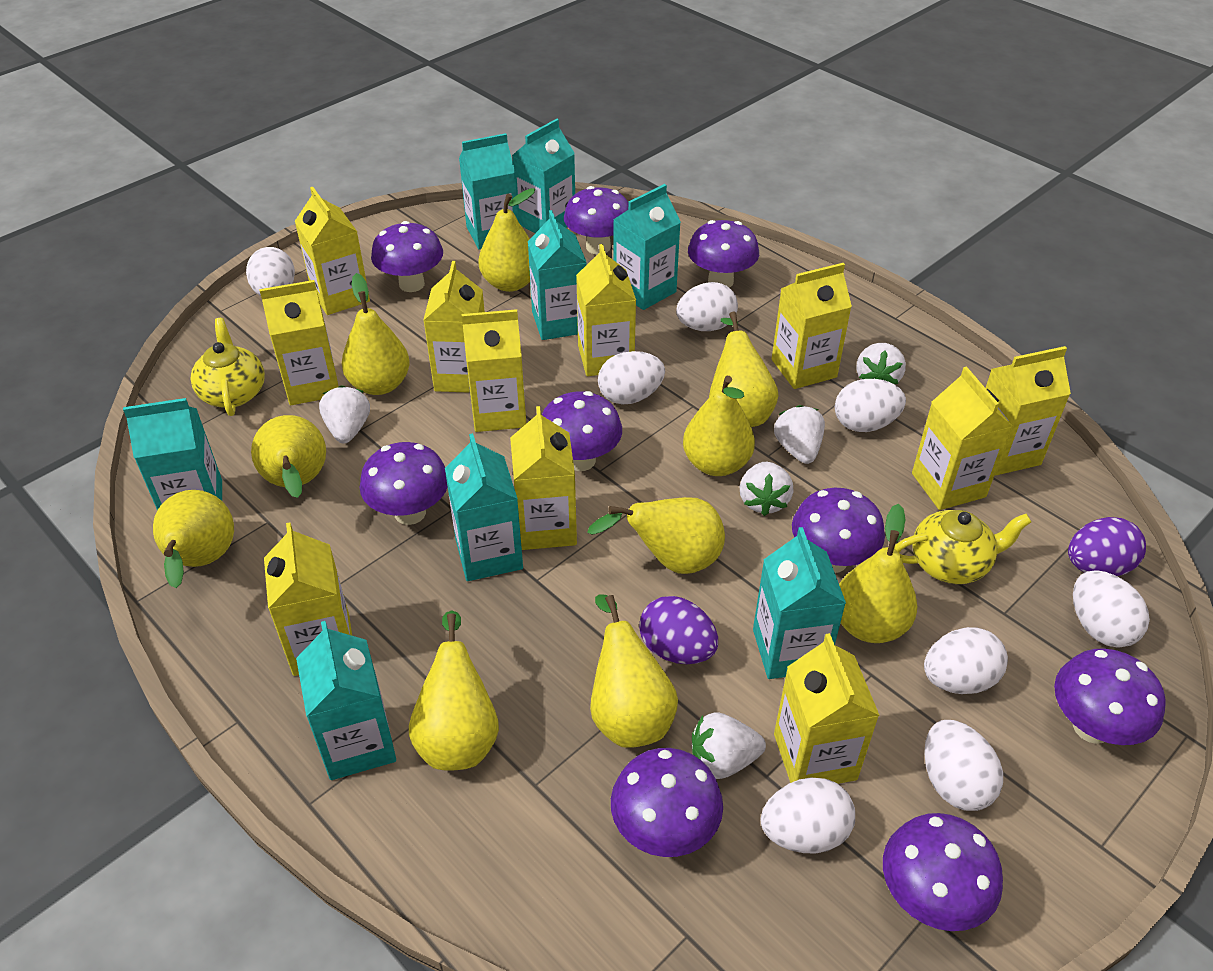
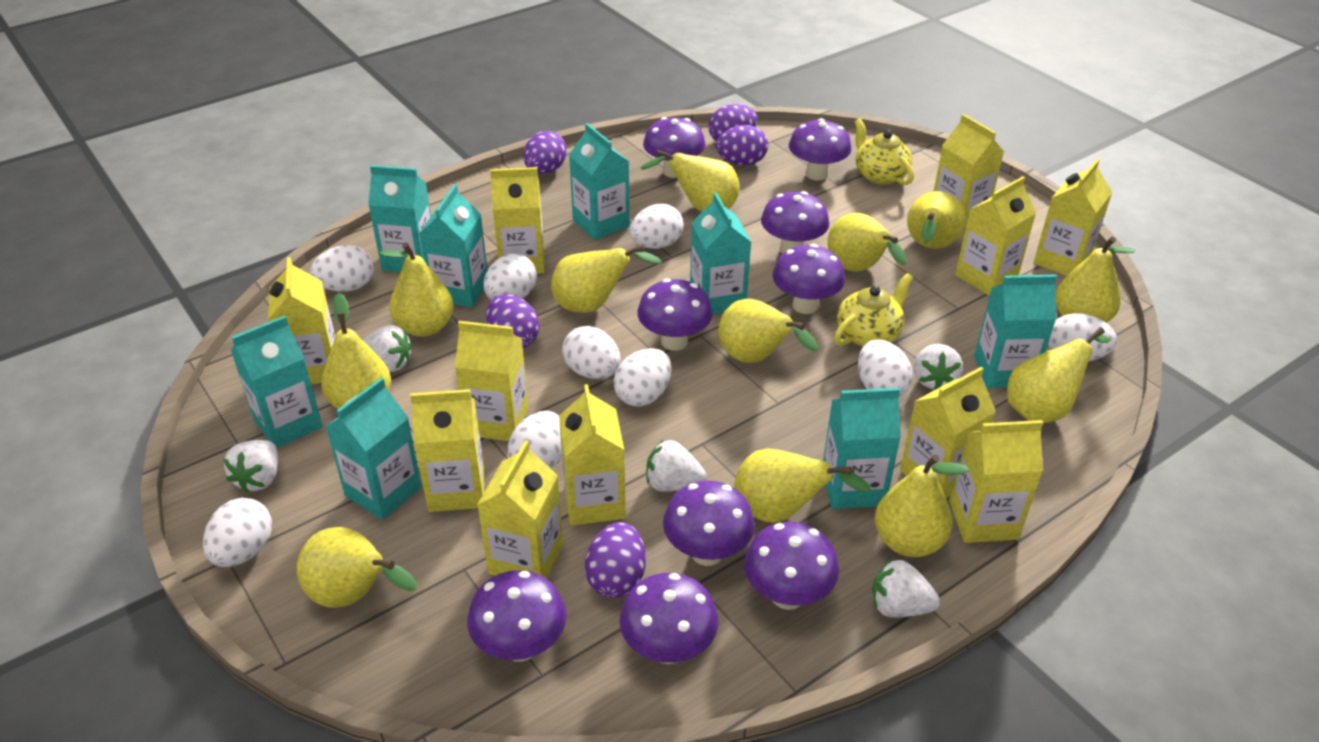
purple egg: [639,596,718,664] [1068,517,1146,576] = 2 -> [486,294,539,348] [523,131,567,174] [585,522,646,598] [708,104,758,141] [716,125,768,165] = 5
white egg: [246,247,295,296] [598,351,665,404] [676,282,738,331] [761,778,855,853] [835,379,906,432] [924,627,1008,694] [924,720,1003,811] [1073,570,1150,648] = 8 -> [203,498,272,567] [310,245,374,292] [483,253,537,300] [508,411,562,469] [562,326,620,379] [614,348,671,407] [630,204,684,249] [858,339,913,397] [1048,313,1117,362] = 9
yellow pear: [153,490,234,588] [251,415,326,498] [342,273,410,395] [409,610,499,771] [478,188,536,292] [587,497,725,574] [590,594,678,748] [683,376,755,476] [709,311,779,427] [839,504,917,643] = 10 -> [297,527,417,608] [321,293,391,409] [380,242,453,337] [551,245,662,313] [640,150,740,212] [718,299,818,363] [734,448,871,523] [828,213,907,272] [874,455,969,557] [907,191,966,249] [1007,327,1110,423] [1055,237,1135,323] = 12

